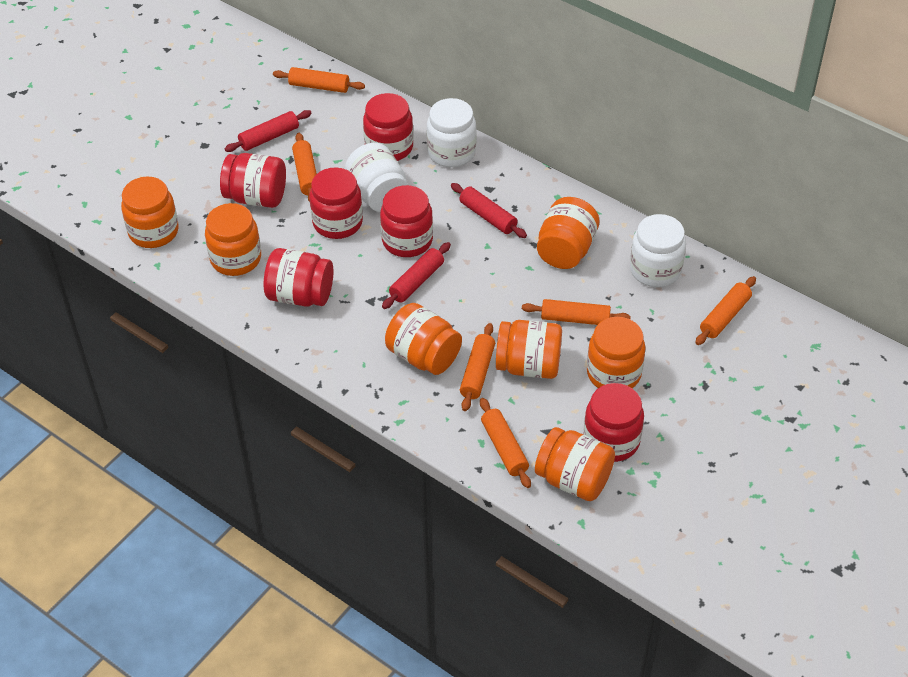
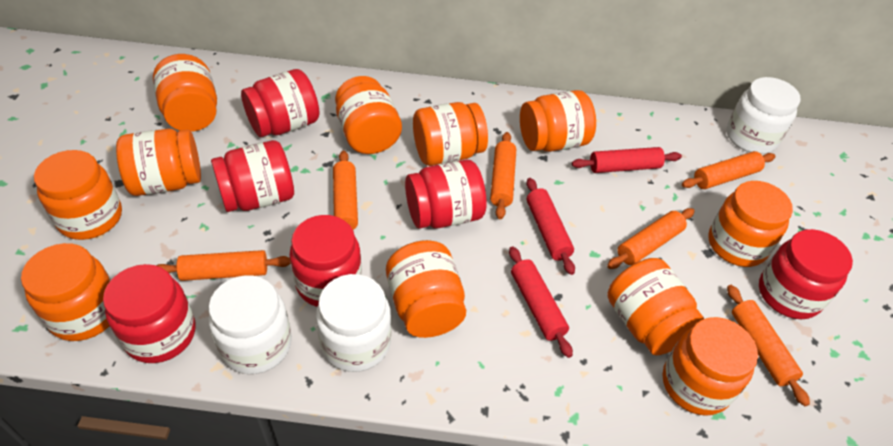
orange jar: [121,176,179,248] [205,203,261,276] [385,303,462,375] [496,320,562,379] [535,427,615,501] [537,197,599,269] [587,317,646,388] = 7 -> [21,243,111,341] [34,150,122,240] [116,129,201,196] [153,54,217,132] [335,76,402,154] [386,240,466,338] [413,102,488,166] [520,90,596,152] [607,258,704,355] [663,317,758,416] [708,181,793,267] = 11

